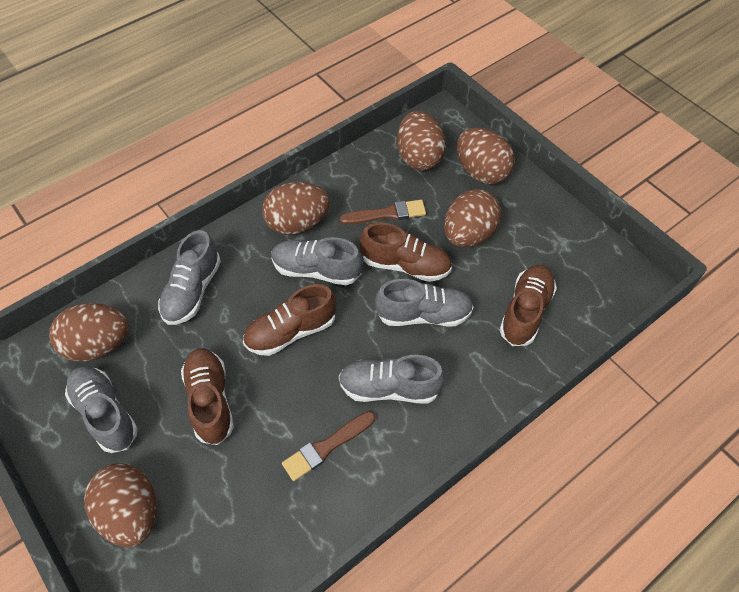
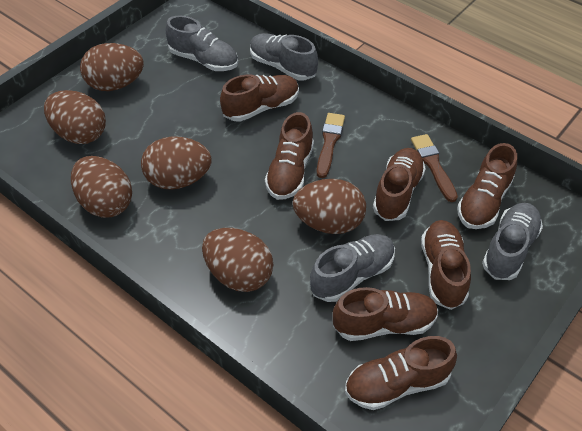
brown shoe: [181,348,234,445] [243,284,337,356] [360,222,452,282] [500,265,557,346] = 4 -> [220,74,299,122] [265,112,314,200] [333,287,438,341] [345,336,457,410] [373,148,426,221] [421,220,471,310] [457,143,517,229] = 7
grey shoe: [65,366,138,453] [158,230,221,325] [271,237,363,285] [339,355,445,403] [375,279,474,327] = 5 -> [165,15,238,71] [250,33,318,81] [310,234,395,302] [482,203,543,280] = 4

